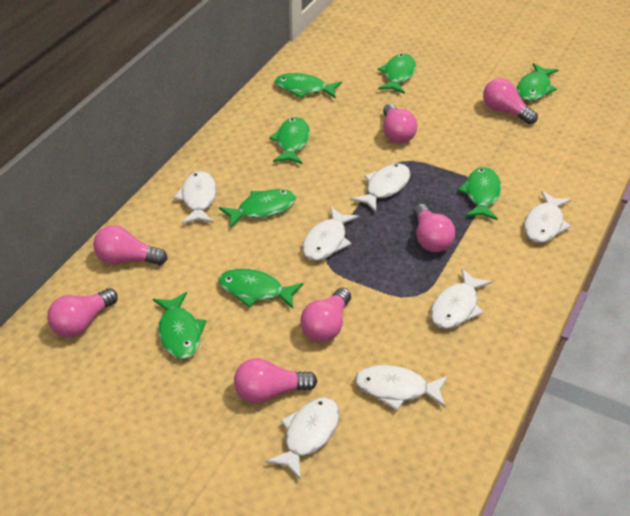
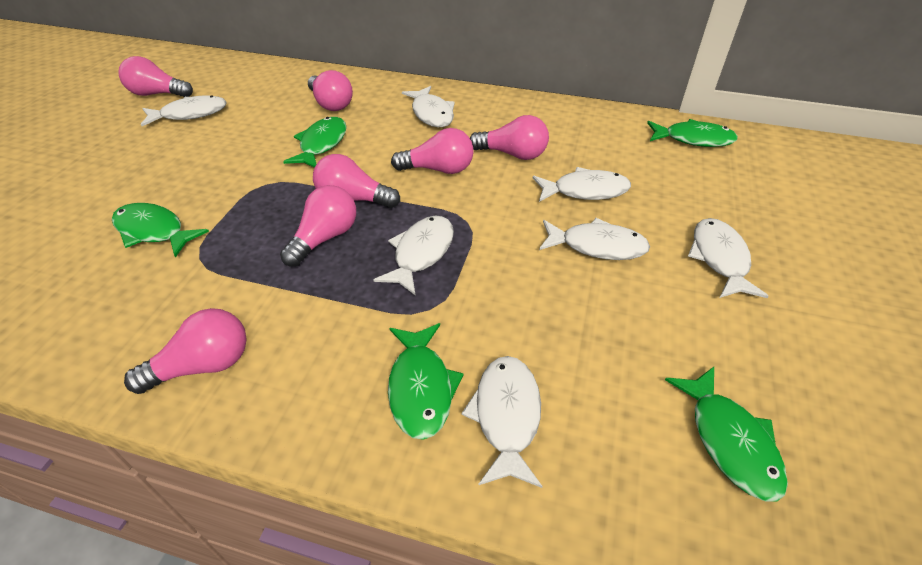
green fish: [153,292,206,359] [218,269,303,309] [219,189,296,228] [269,117,310,164] [275,73,342,99] [378,54,416,94] [458,167,501,220] [517,63,558,101] = 8 -> [112,203,209,258] [283,117,347,168] [388,323,464,440] [647,119,738,147] [665,367,788,501] = 5

